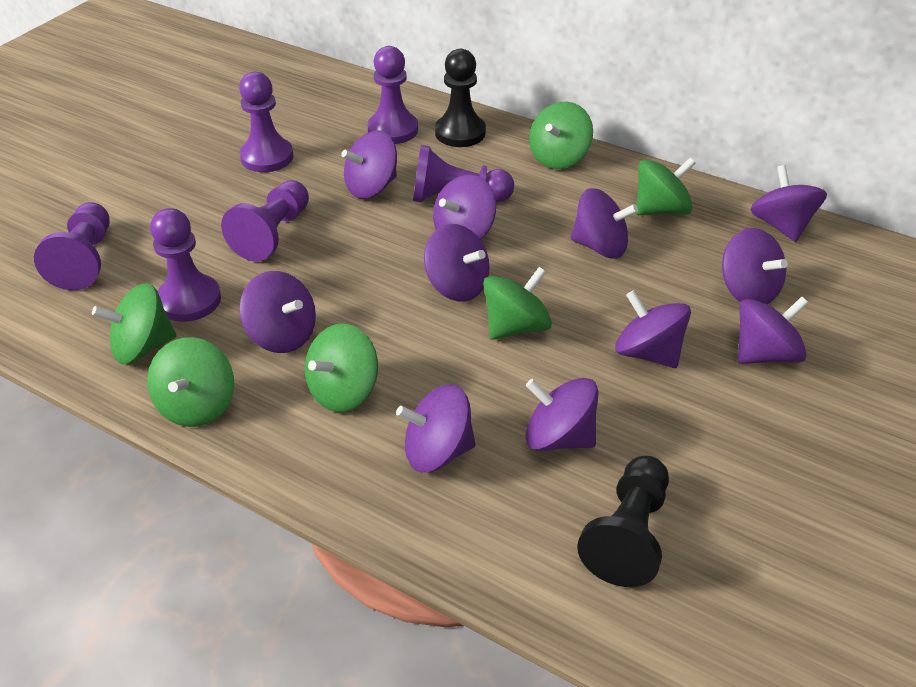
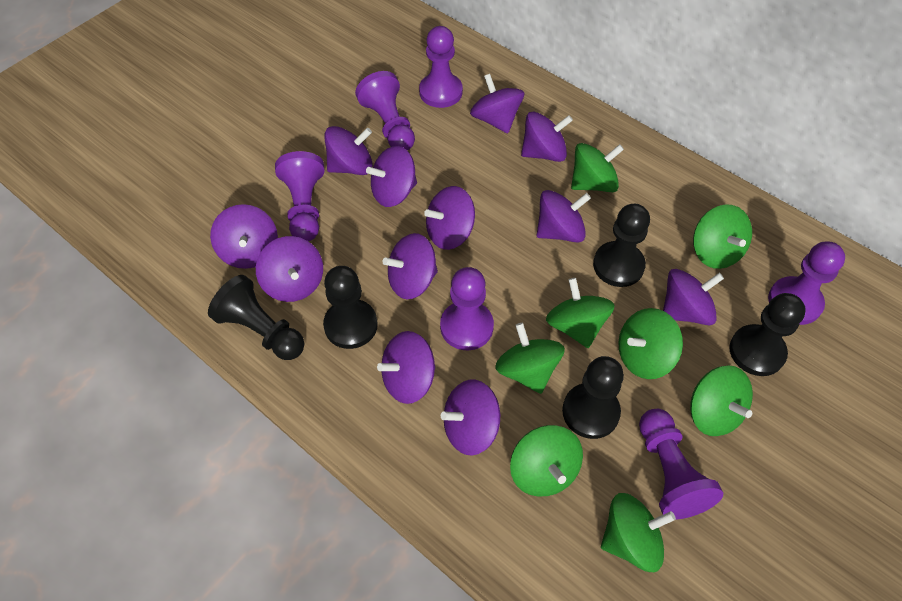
black pawn: [435,49,486,147] [577,456,669,587] = 2 -> [208,275,304,360] [323,266,378,349] [562,356,624,439] [593,204,650,287] [729,293,806,376] = 5
green spinning top: [92,283,177,364] [147,337,234,427] [305,323,378,412] [483,267,552,340] [529,102,593,169] [636,158,695,215] = 6 -> [495,323,565,394] [510,425,583,497] [546,278,615,348] [571,143,624,192] [601,493,676,572] [618,308,683,379] [690,366,753,436] [693,204,752,269] = 8
purple spinning top: [240,271,316,353] [341,131,397,199] [396,384,476,473] [424,224,490,301] [433,174,496,240] [526,378,599,451] [570,188,638,259] [615,290,691,368] [722,228,788,305] [738,296,809,364] [750,165,827,242] = 11 -> [210,204,278,269] [256,236,323,302] [324,126,373,175] [366,146,417,207] [377,331,435,404] [383,233,438,299] [424,186,475,250] [441,380,500,455] [470,74,524,133] [521,112,573,162] [537,190,591,242] [663,269,724,325] = 12

